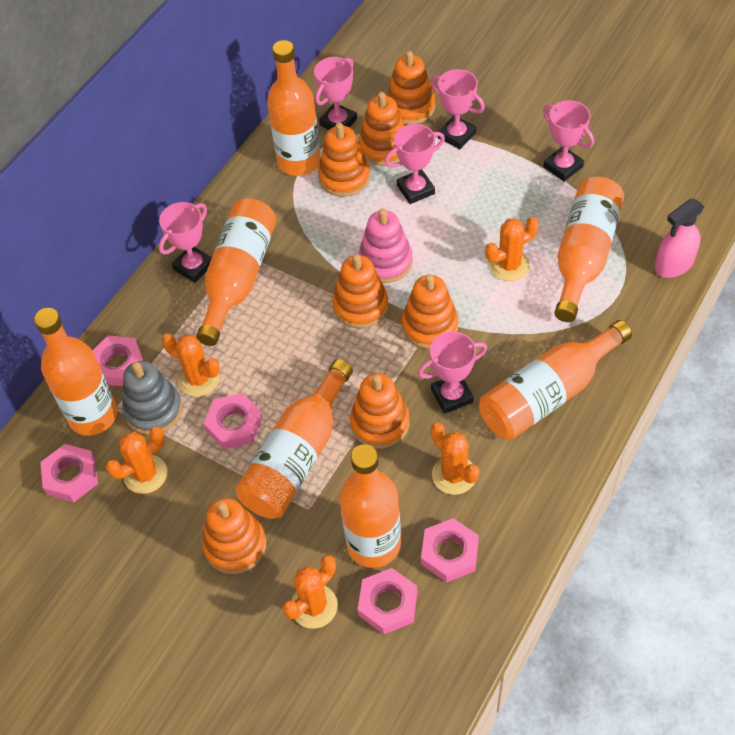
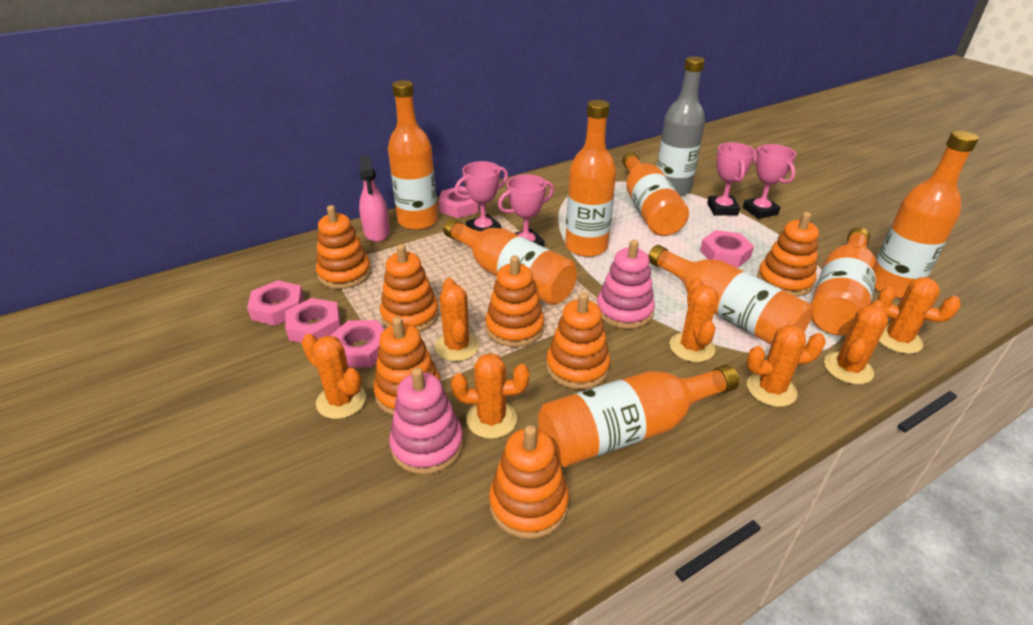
grey bottle: none = 0 -> [657,57,705,196] = 1
grey stacking toy: [122,361,182,435] = 1 -> none = 0
orange bottle: [34,308,117,436] [196,198,277,346] [236,359,353,519] [267,40,321,176] [340,444,401,568] [479,320,632,440] [554,177,624,322] = 7 -> [388,80,438,230] [443,218,577,305] [538,365,739,467] [565,100,616,257] [622,152,689,236] [648,245,812,345] [810,227,878,335] [875,130,979,299] = 8
orange cactus: [106,426,167,494] [162,334,220,397] [282,555,338,629] [430,423,480,495] [485,217,539,281] = 5 -> [302,334,366,419] [435,278,480,362] [451,353,529,439] [670,278,718,362] [747,325,826,407] [824,300,888,384] [878,277,961,354] = 7
pink stacking toy: [358,208,413,283] = 1 -> [389,367,463,475] [597,240,655,329] = 2
pink trophy: [159,202,212,283] [314,57,357,130] [385,124,445,204] [418,332,487,414] [431,69,485,149] [543,100,594,182] = 6 -> [454,161,508,231] [498,174,554,247] [707,143,755,216] [743,144,796,219] = 4

